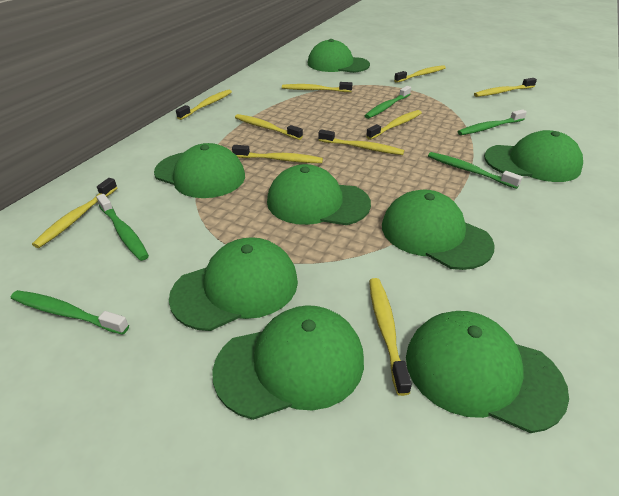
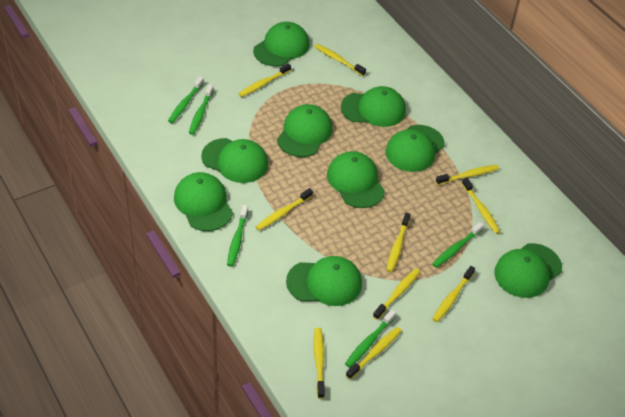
green cap: [154,143,245,198] [169,237,298,331] [212,305,364,420] [267,164,371,225] [308,39,370,73] [382,190,495,270] [406,311,569,433] [484,130,583,182] = 8 -> [174,172,233,231] [201,138,269,183] [253,22,309,67] [277,104,333,157] [286,256,362,306] [327,151,385,208] [341,86,406,127] [386,125,445,172] [494,243,562,298] = 9

